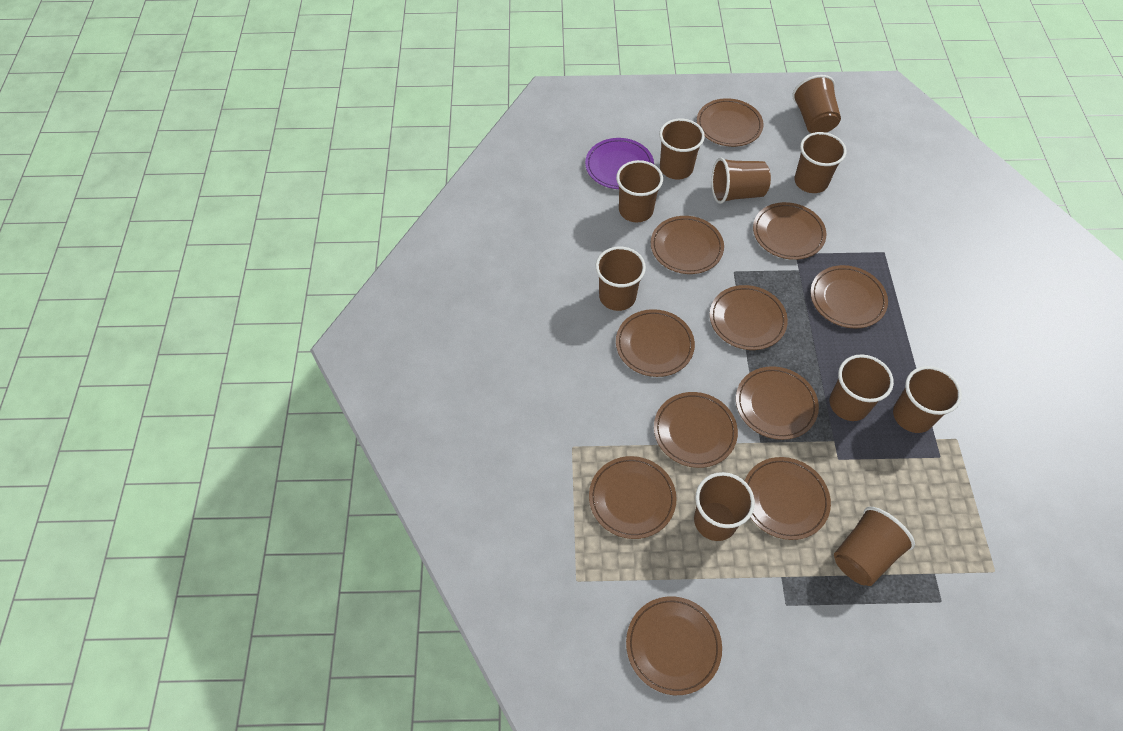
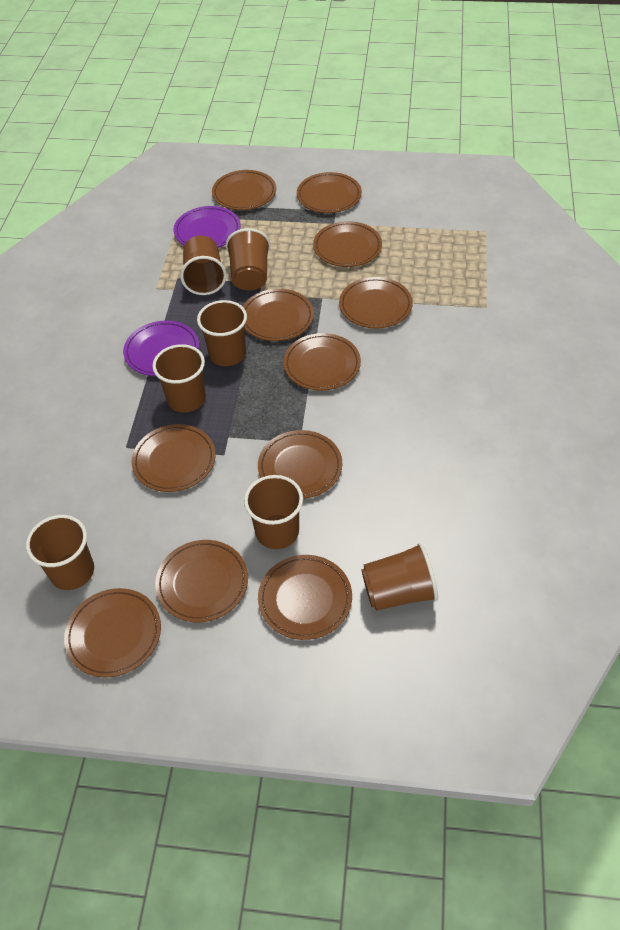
brown cup: [596,247,646,311] [616,160,663,222] [659,119,705,179] [694,472,755,541] [711,158,771,204] [792,75,841,133] [794,132,846,193] [830,354,894,421] [834,507,915,586] [893,366,962,433] = 10 -> [26,515,94,590] [152,344,206,413] [180,236,227,295] [197,300,247,366] [226,228,270,291] [244,475,303,549] [362,543,438,611] = 7
purple plate: [585,138,654,189] = 1 -> [123,321,199,376] [173,206,241,248] = 2

